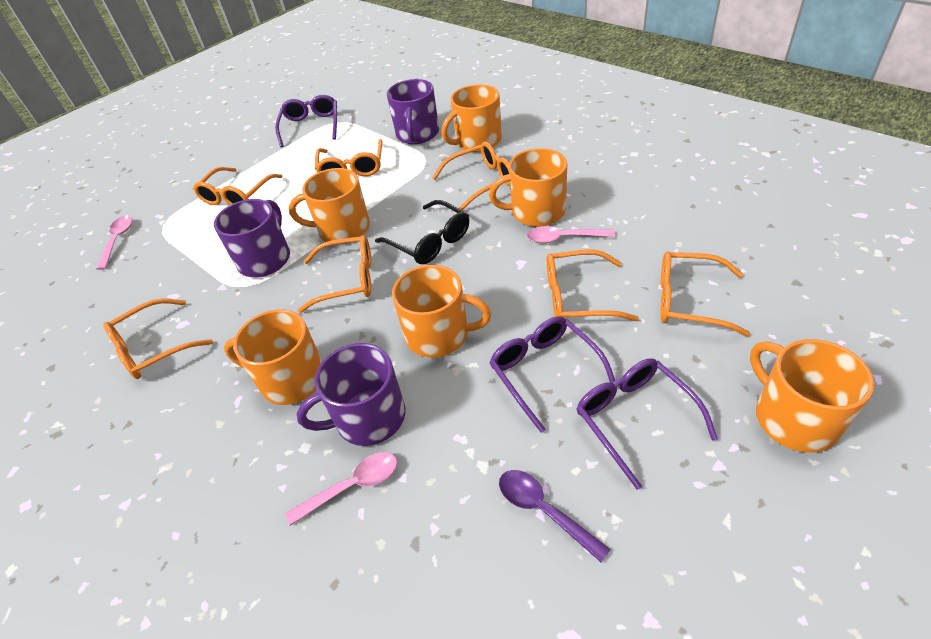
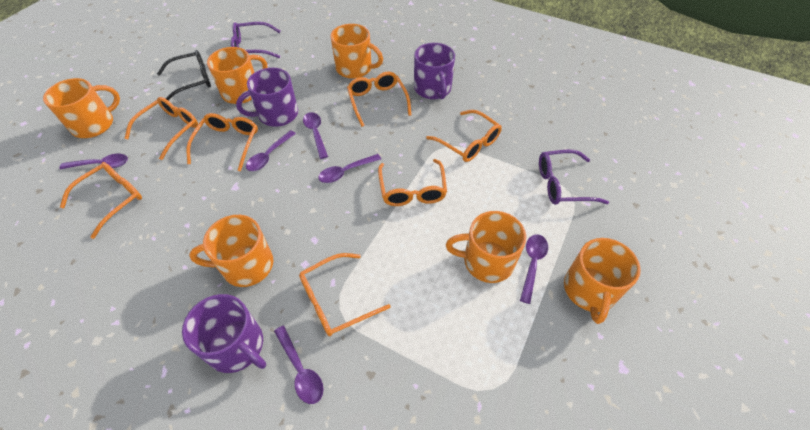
pink spoon: [97,216,132,270] [285,452,397,526] [527,226,615,243] = 3 -> none = 0
purple glasses: [275,95,337,147] [489,316,615,433] [576,358,718,490] = 3 -> [231,22,280,58] [539,150,609,205] = 2
purple spoon: [499,470,611,562] = 1 -> [60,154,128,169] [246,130,296,171] [274,326,324,404] [303,112,328,159] [318,154,381,183] [520,234,548,304] = 6

